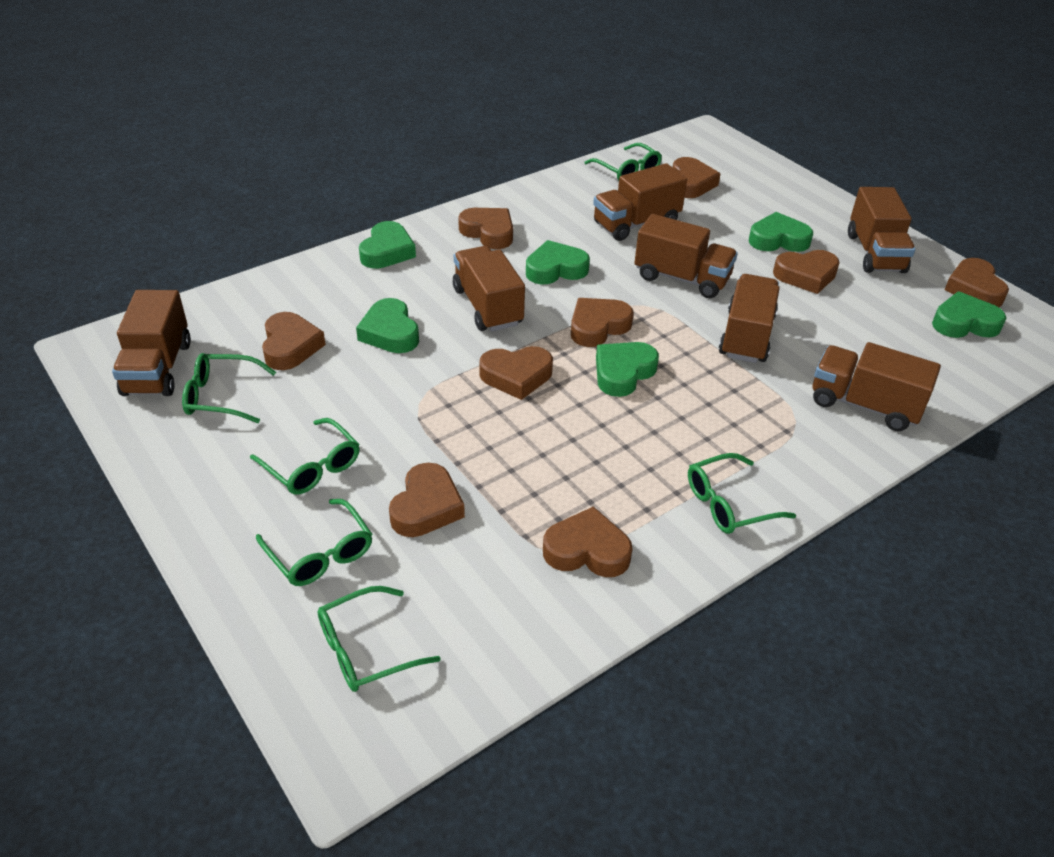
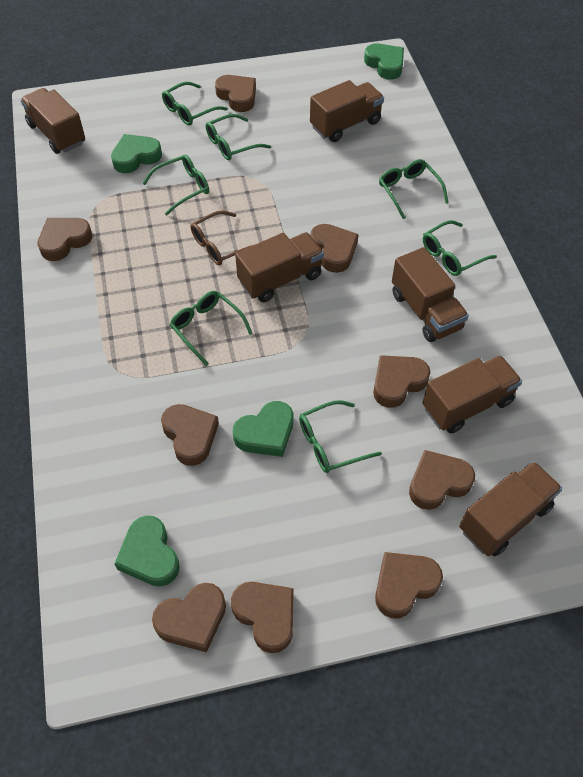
brown glasses: none = 0 -> [191,211,253,265] = 1
brown truck: [112,290,191,396] [453,246,525,331] [593,163,687,241] [635,214,738,298] [719,274,780,363] [813,342,941,431] [848,187,915,273] = 7 -> [20,88,85,154] [235,232,324,302] [310,80,384,142] [392,247,469,342] [422,355,522,433] [459,461,562,556] = 6
green glasses: [182,353,276,423] [250,418,360,495] [256,499,372,586] [318,586,441,692] [585,143,662,180] [688,453,796,534] = 6 -> [142,155,209,215] [162,82,228,126] [170,291,253,366] [206,114,271,160] [299,400,382,473] [379,159,449,219] [423,220,497,276] = 7
green heart: [356,298,419,353] [359,221,416,269] [526,240,590,284] [596,342,659,397] [749,212,813,252] [932,291,1006,338] = 6 -> [111,134,162,173] [115,515,180,587] [233,401,293,457] [364,43,404,80] = 4

